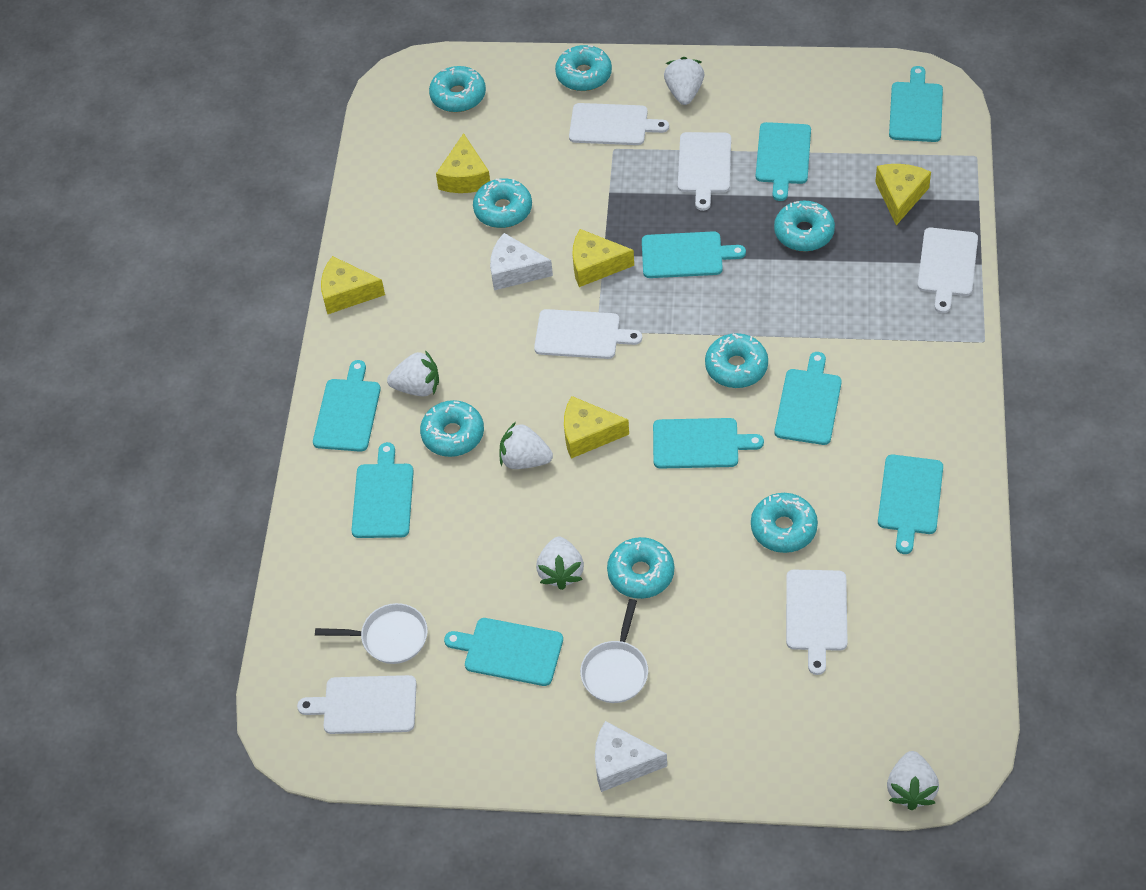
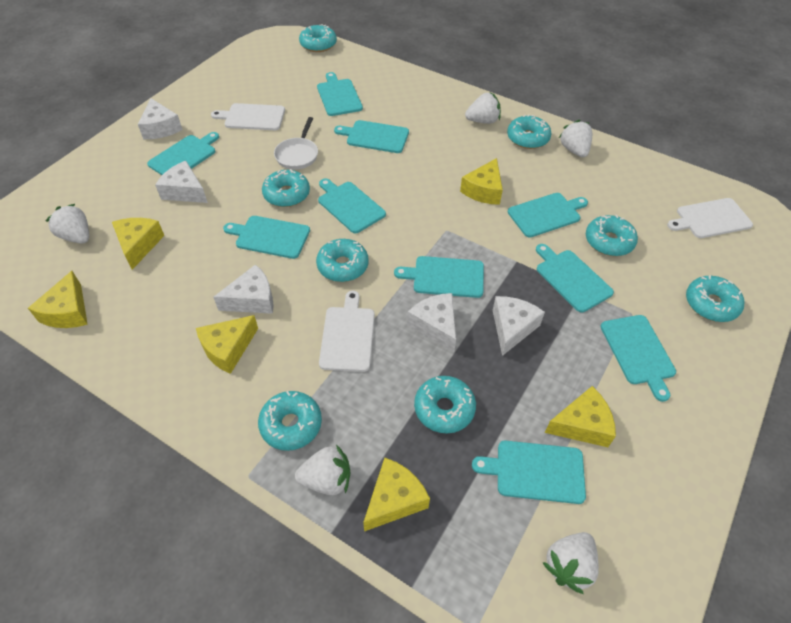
turquoise cutting board: [313,360,381,452] [351,442,414,538] [444,618,563,686] [642,231,746,278] [653,418,764,469] [756,122,811,201] [775,352,842,445] [878,455,943,554] [889,66,943,142] = 9 -> [147,132,219,175] [223,216,310,259] [317,72,363,116] [318,179,386,233] [334,120,409,153] [394,256,484,298] [472,441,586,504] [508,193,588,238] [536,244,614,313] [600,315,676,402] = 10
white cheese: [490,233,553,290] [595,721,667,792] = 2 -> [138,98,183,139] [155,161,208,203] [213,264,274,314] [407,293,456,352] [493,296,545,356] = 5
white cutting board: [297,675,417,734] [534,309,642,359] [569,103,669,145] [678,132,731,211] [786,570,848,675] [917,228,978,313] = 6 -> [211,103,285,130] [319,291,375,372] [667,198,753,238] = 3
white pan: [315,603,428,664] [580,599,648,703] = 2 -> [274,117,318,170] = 1
yellow cheese: [321,256,385,314] [436,133,490,193] [564,396,629,459] [572,229,634,287] [875,164,931,225] = 5 -> [28,271,88,328] [112,218,164,270] [196,315,258,374] [363,458,430,531] [460,158,503,205] [545,386,616,447] = 6

